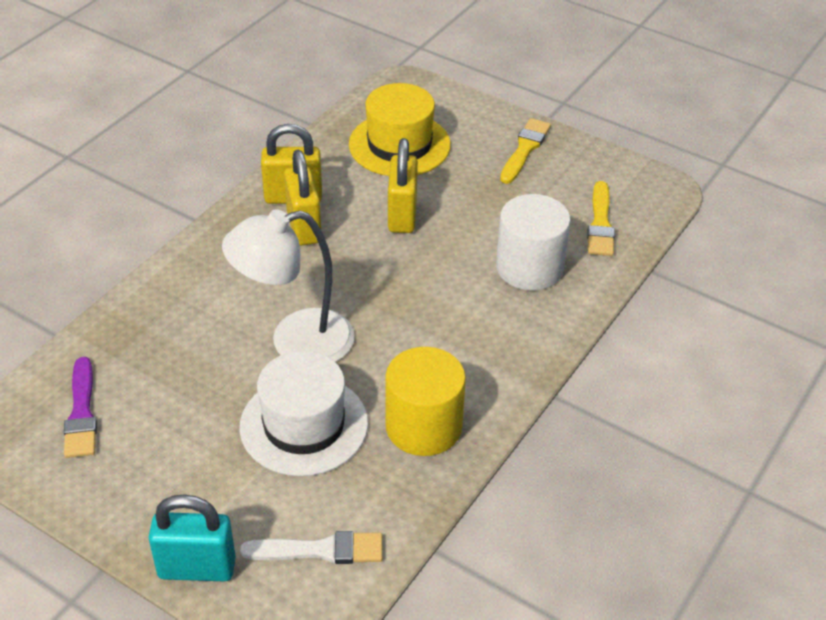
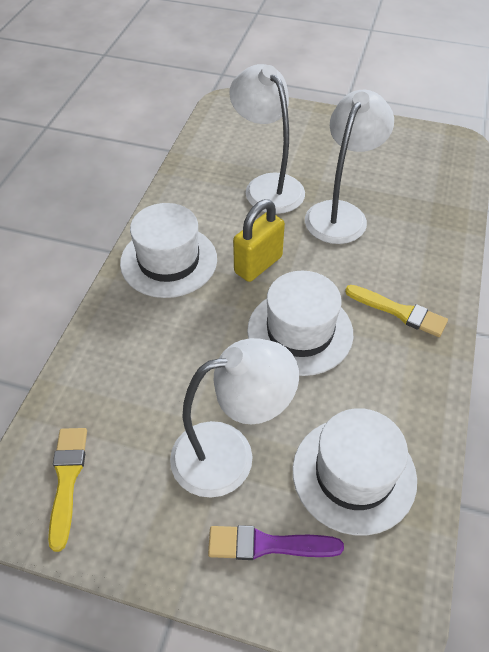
turquoise padlock: [149,494,236,582] = 1 -> none = 0
white brush: [240,531,383,564] = 1 -> none = 0
white cylinder: [496,194,571,291] = 1 -> none = 0
white hat: [239,351,368,476] = 1 -> [120,203,217,298] [247,271,353,376] [293,408,417,536] = 3
white lamp: [222,209,355,362] = 1 -> [170,338,299,498] [229,64,305,214] [305,90,394,244] = 3
yellow cylinder: [386,347,466,456] = 1 -> none = 0
yellow hat: [349,83,451,176] = 1 -> none = 0
yellow padlock: [261,124,322,204] [284,150,321,246] [388,138,418,233] = 3 -> [233,199,285,282] = 1

